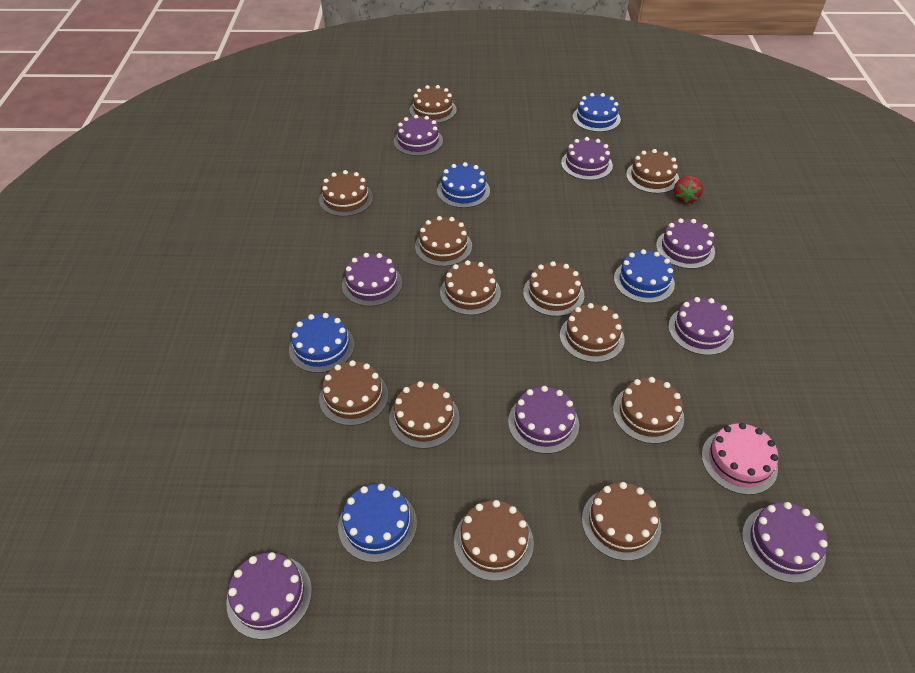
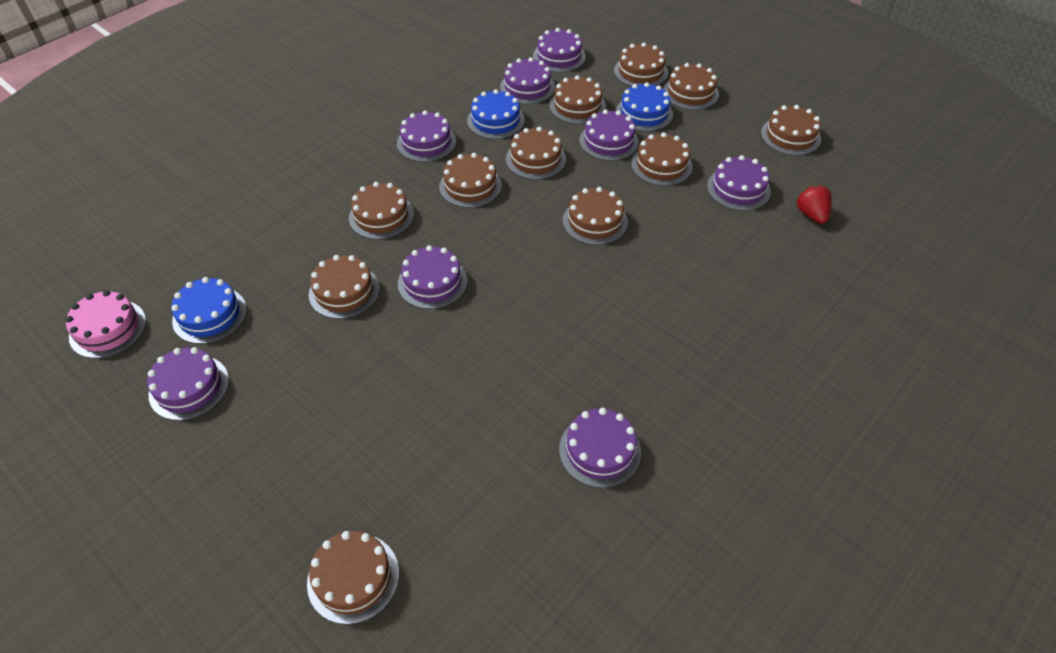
blue cake: [289,313,355,373] [338,484,417,563] [437,162,490,208] [573,93,621,132] [614,249,675,303] = 5 -> [171,277,247,344] [467,89,525,139] [616,82,673,131] = 3
brown cake: [319,170,373,217] [319,360,388,426] [389,381,460,449] [410,85,457,123] [415,216,472,266] [440,260,501,315] [454,500,534,581] [523,261,584,316] [560,303,624,362] [582,482,661,561] [613,377,684,444] [626,149,679,193] = 12 -> [307,531,399,624] [309,255,380,319] [349,182,414,239] [439,153,502,208] [506,127,566,180] [549,75,606,124] [563,187,628,245] [614,43,668,87] [631,132,693,186] [663,63,719,110] [761,105,821,155] = 11

